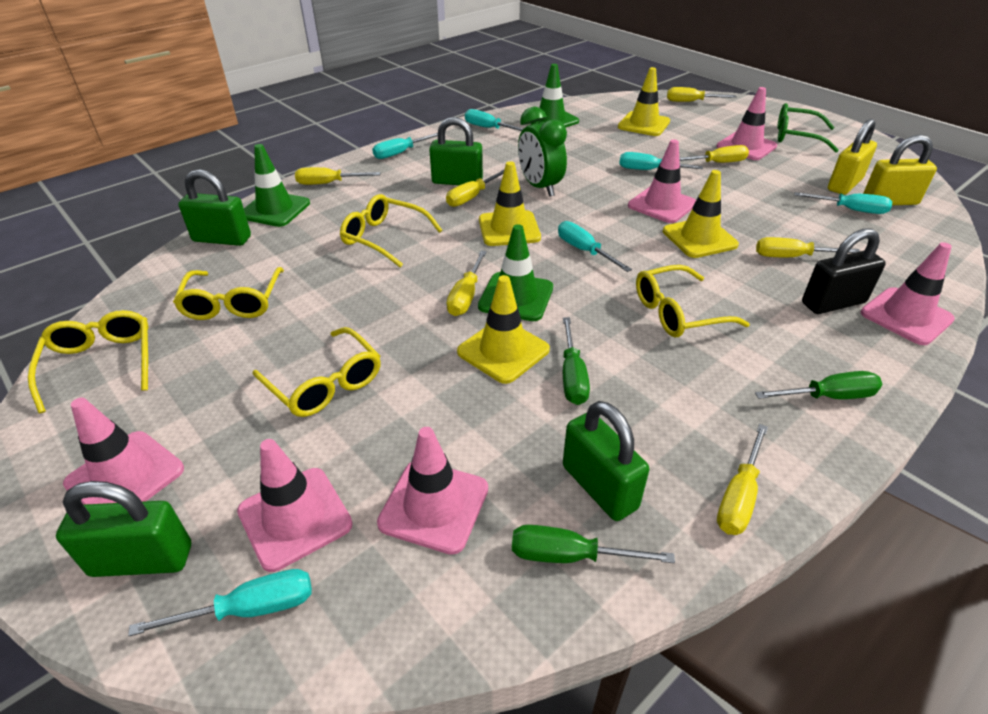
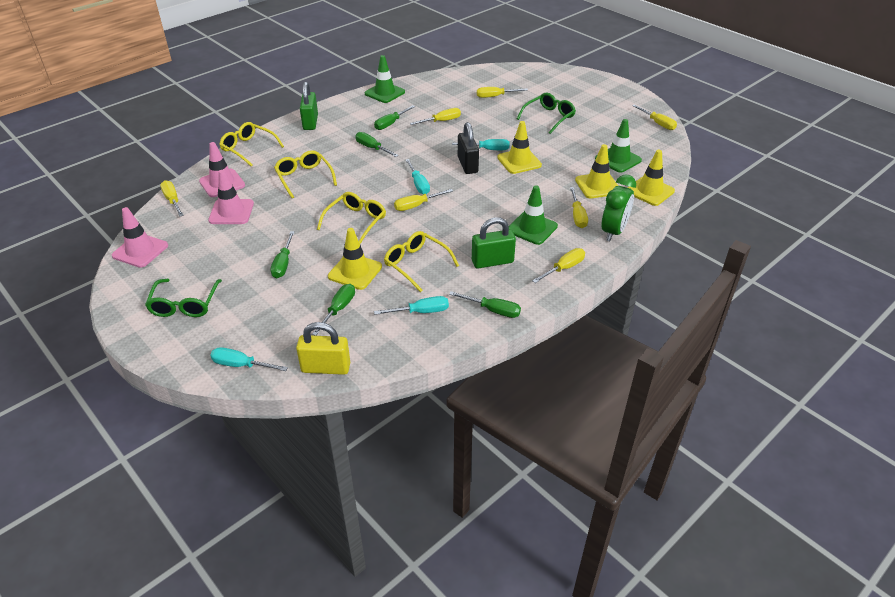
green glasses: [777,103,839,153] = 1 -> [145,279,222,317] [517,93,576,134] = 2
green padlock: [56,481,191,577] [178,169,251,246] [429,117,483,185] [563,401,649,521] = 4 -> [300,82,318,130] [472,217,516,268] = 2
green screwdriver: [512,525,675,563] [563,317,590,405] [755,371,882,399] = 3 -> [271,231,295,278] [312,284,355,336] [355,132,399,157] [374,105,415,130] [449,291,521,318] = 5
pink traffic cone: [63,398,184,505] [237,439,353,572] [377,427,488,555] [628,139,696,223] [716,87,777,160] [861,242,955,345] = 6 -> [112,207,168,268] [199,142,245,197] [208,170,254,224] = 3
turquoise screwdriver: [128,569,312,636] [372,133,438,159] [465,109,523,131] [558,221,632,272] [619,152,703,170] [794,192,892,214] = 6 -> [210,347,288,371] [374,296,449,315] [406,159,430,194] [452,139,509,150] = 4
yellow glasses: [28,310,149,413] [173,267,284,320] [253,327,381,417] [340,194,442,268] [636,265,750,337] = 5 -> [219,122,284,167] [274,150,337,198] [317,192,386,244] [384,231,459,292] = 4
yellow padlock: [828,119,877,195] [863,135,937,205] = 2 -> [296,322,350,375] = 1

